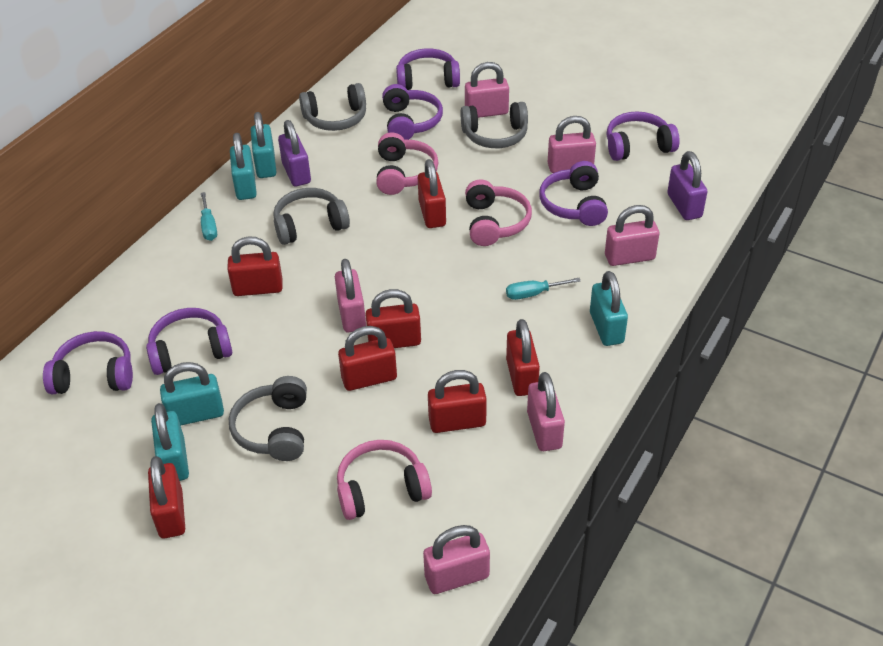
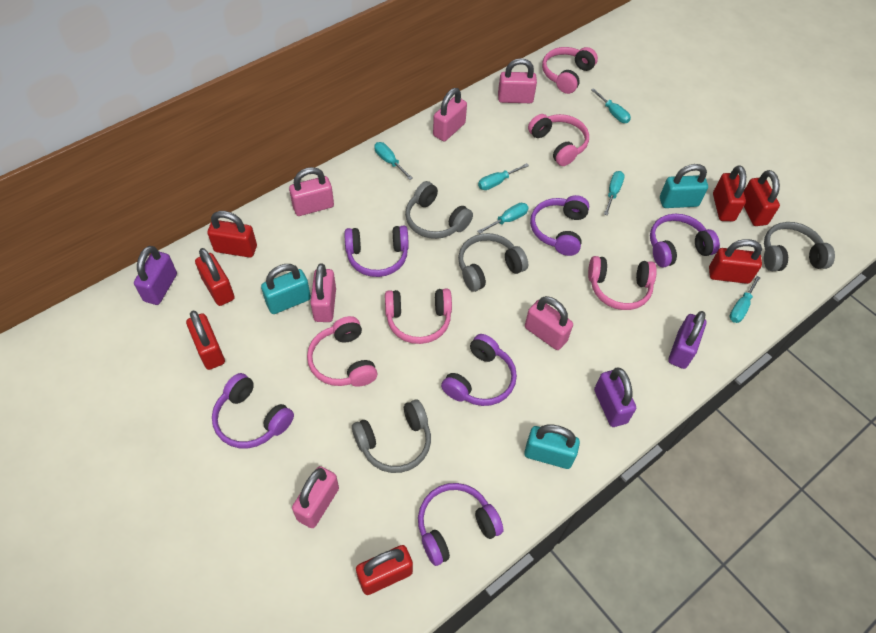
pink headphones: [337,440,432,520] [376,132,439,195] [465,180,532,246] = 3 -> [307,316,378,387] [385,289,452,344] [528,114,589,166] [542,47,598,94] [588,256,657,310] = 5
purple padlock: [278,120,311,186] [667,151,707,220] = 2 -> [134,246,177,305] [594,367,636,427] [668,311,706,369] = 3
turquoise padlock: [151,403,189,481] [160,362,224,425] [230,133,257,200] [251,112,277,178] [590,271,628,346] = 5 -> [261,264,311,314] [524,425,580,469] [660,164,708,208] = 3
turquoise screwdriver: [201,192,217,241] [506,278,581,300] = 2 -> [374,142,413,180] [477,203,529,234] [478,163,529,190] [591,88,631,123] [604,171,625,215] [729,276,761,323] = 6

